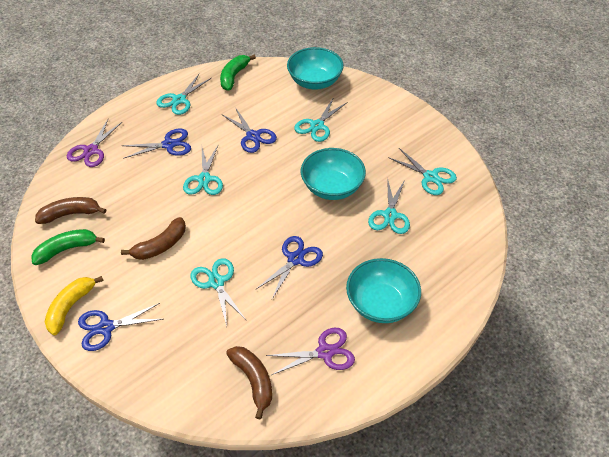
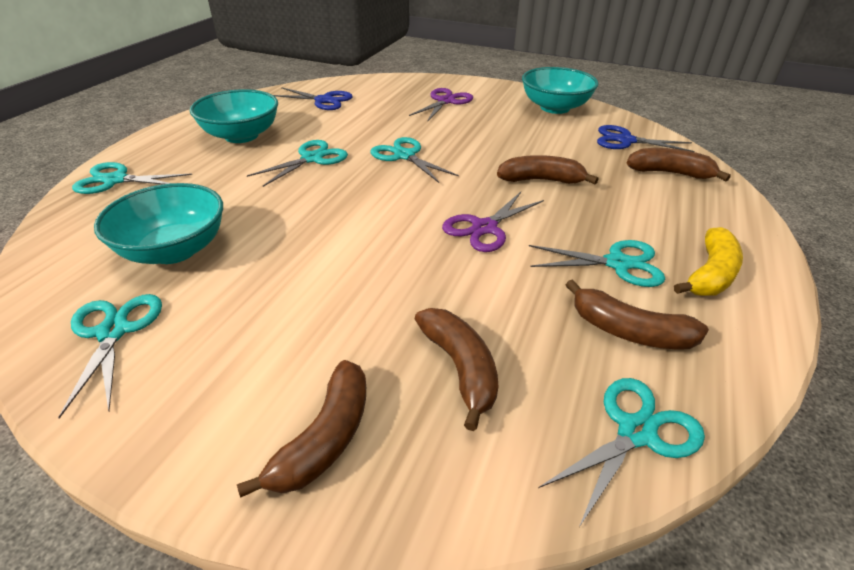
blue scissors: [78,303,163,351] [122,129,191,159] [223,107,277,153] [256,236,323,299] = 4 -> [273,87,353,110] [597,125,694,152] = 2
brown banana: [35,197,106,224] [121,217,186,260] [226,346,272,419] = 3 -> [237,360,366,498] [415,308,499,431] [497,155,599,185] [566,279,709,349] [627,148,731,181] = 5
green banana: [31,229,105,265] [220,55,256,91] = 2 -> none = 0

